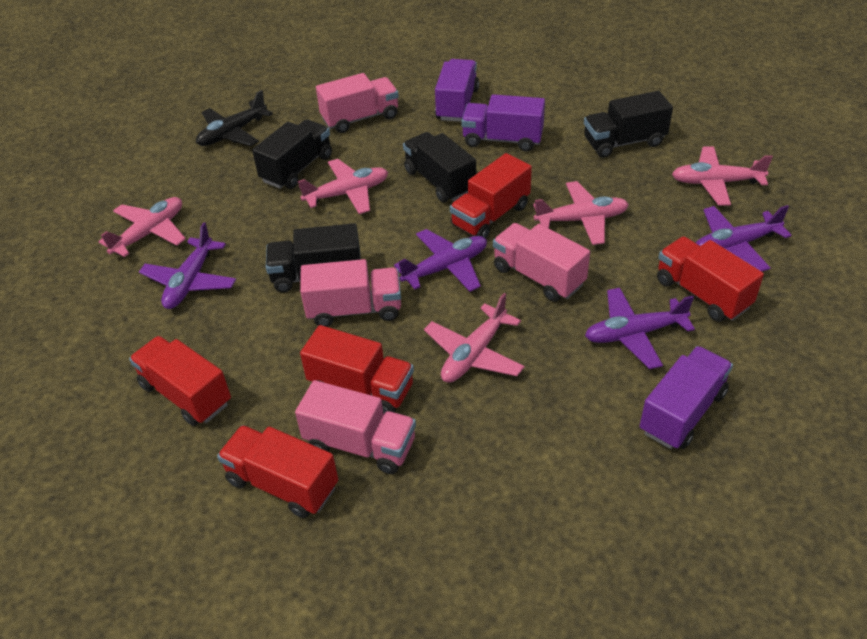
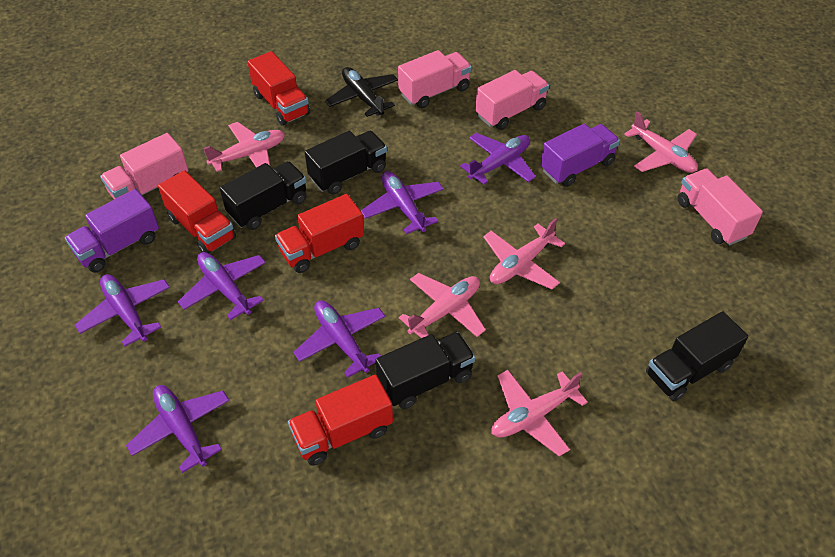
purple plane: [139,222,236,309] [394,229,487,292] [585,288,695,369] [696,205,792,272] = 4 -> [75,274,170,347] [126,385,230,473] [178,252,266,320] [293,300,385,378] [361,171,444,234] [460,133,536,185] = 6
purple truck: [435,59,479,122] [461,94,545,152] [640,346,733,449] = 3 -> [65,189,159,273] [541,124,620,187] = 2
red truck: [129,336,231,426] [217,425,338,518] [300,325,414,415] [450,153,532,239] [657,237,764,322] = 5 -> [158,170,236,254] [248,51,310,126] [275,194,364,273] [288,375,393,466] = 4

